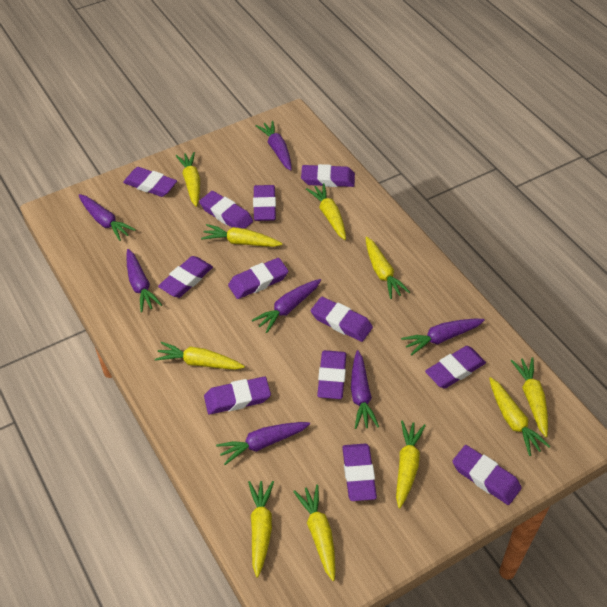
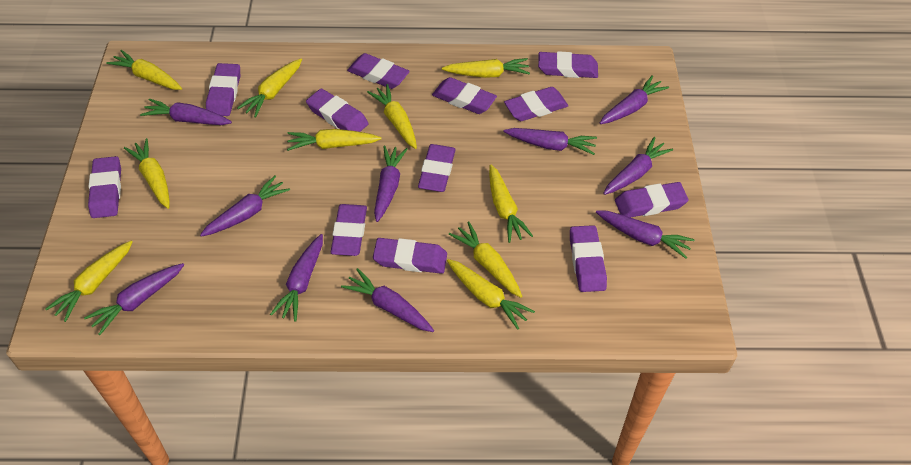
purple carrot: [79,194,136,241] [126,249,162,312] [216,422,310,465] [251,279,321,333] [256,121,292,171] [351,350,379,429] [401,318,485,356] = 7 -> [84,263,184,335] [140,99,232,125] [200,176,290,237] [270,234,323,321] [341,268,434,332] [374,146,408,222] [503,128,597,155] [596,210,694,259] [599,75,669,124] [603,137,673,195] = 10

